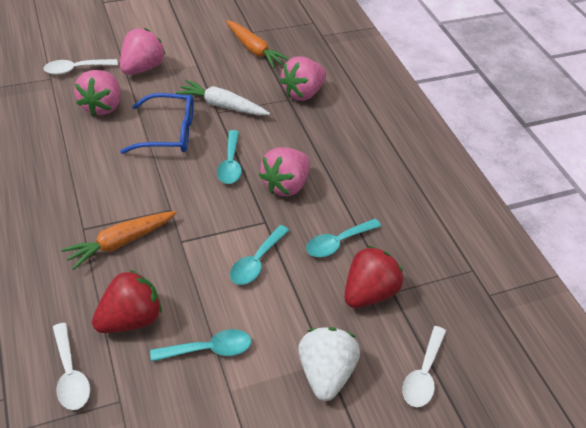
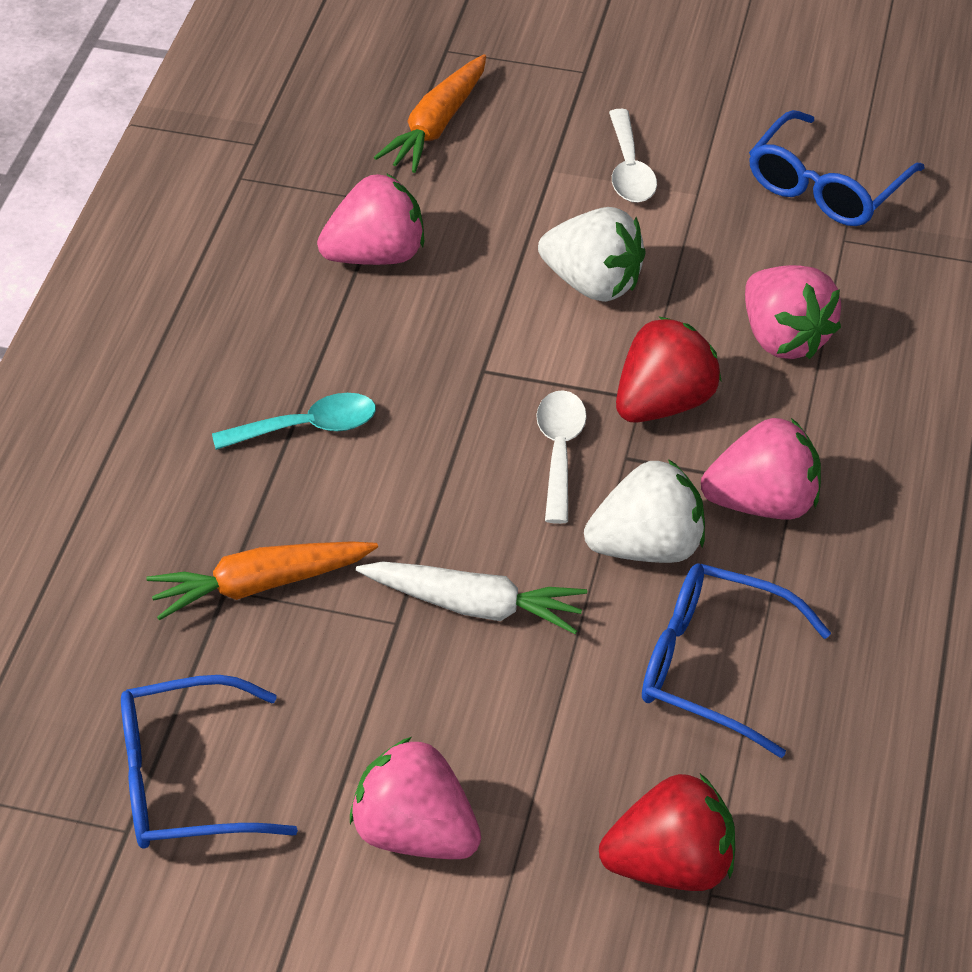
blue glasses: [120,93,194,154] = 1 -> [121,675,298,849] [642,563,831,758] [749,110,924,226] = 3
turquoise spoon: [150,329,251,362] [217,130,242,184] [230,225,289,285] [306,219,381,257] = 4 -> [212,393,376,450] = 1
white spoon: [44,59,118,75] [53,323,90,410] [402,326,446,407] = 3 -> [536,390,587,524] [609,109,657,203] = 2
white strawberry: [298,327,360,401] = 1 -> [538,207,646,302] [584,459,705,563] = 2

